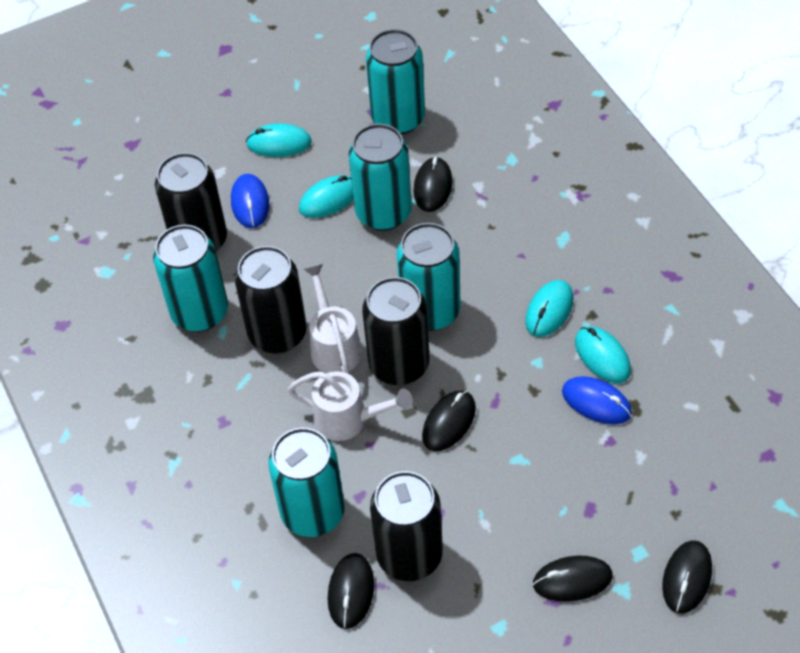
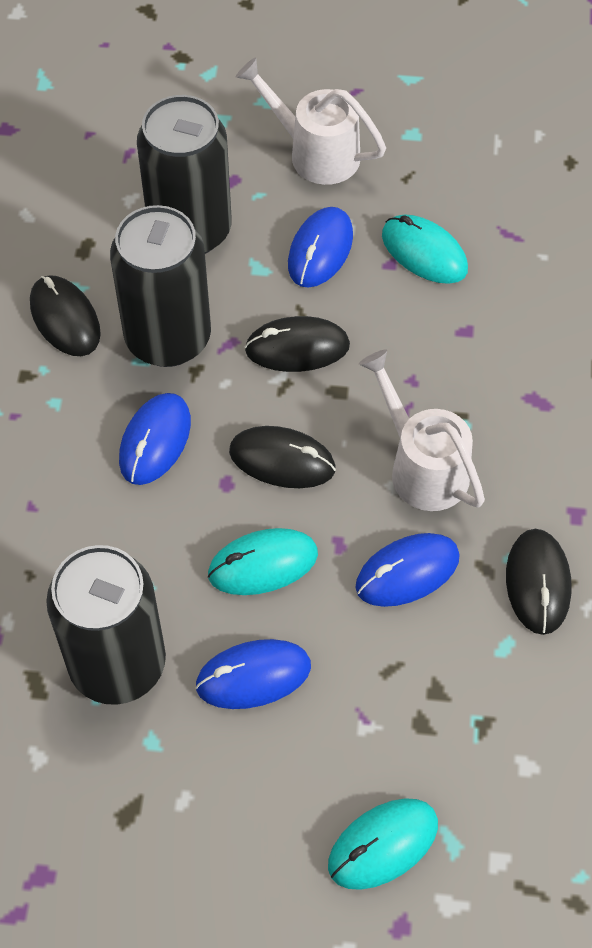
black can: [155,153,227,252] [235,246,307,354] [362,277,429,385] [370,471,443,581] = 4 -> [46,545,166,705] [110,205,211,367] [137,95,232,254] = 3
black mouse: [327,553,374,629] [413,157,452,212] [422,391,476,451] [533,556,613,602] [662,540,712,614] = 5 -> [30,275,101,356] [229,426,336,488] [245,316,350,372] [506,529,572,635] = 4
blue mouse: [231,174,269,228] [562,376,632,424] = 2 -> [119,393,191,485] [195,639,311,709] [288,207,353,288] [355,533,460,607] = 4
turquoise can: [153,225,228,332] [268,428,345,537] [349,124,412,231] [366,29,425,135] [397,223,461,331] = 5 -> none = 0
turquoise mouse: [246,123,312,157] [299,175,354,218] [525,280,573,337] [575,326,631,383] = 4 -> [208,528,318,595] [328,798,438,890] [382,214,468,284] = 3

